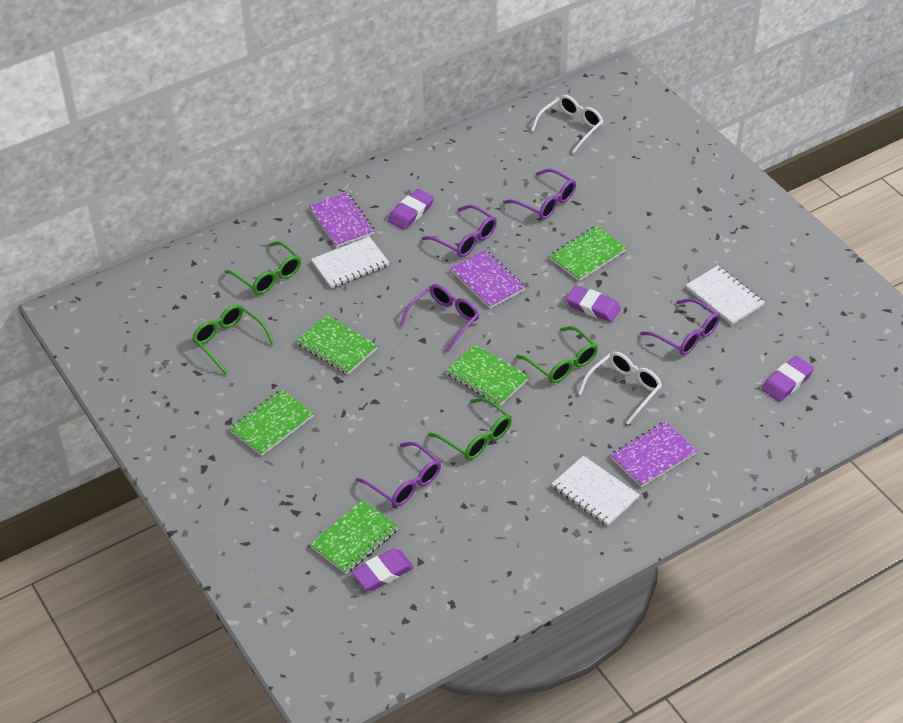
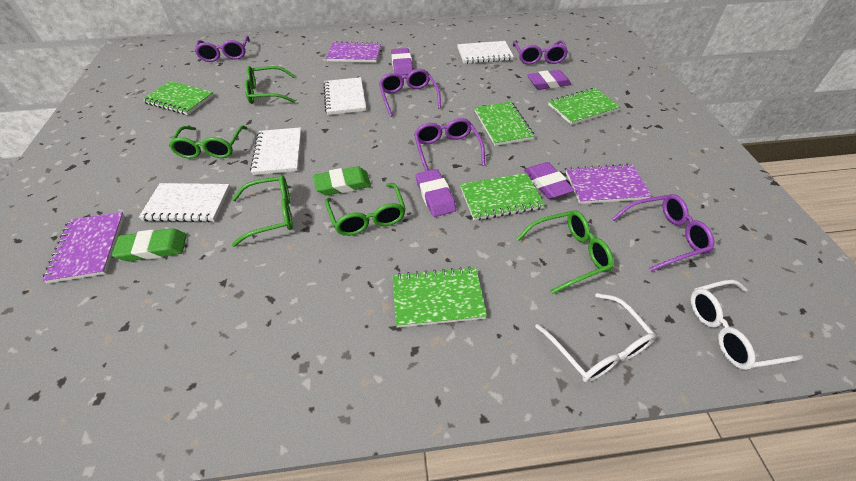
green eraser: none = 0 -> [112,228,187,261] [313,166,371,195] = 2
green glasses: [192,304,274,375] [225,241,301,295] [428,398,512,460] [516,326,598,383] = 4 -> [169,126,248,159] [232,175,293,247] [244,66,295,104] [325,183,406,236] [516,210,614,294] = 5
white notebook: [311,236,389,289] [552,456,640,526] [686,266,765,325] = 3 -> [139,183,230,222] [250,127,301,175] [323,77,366,115] [457,41,514,64] = 4

